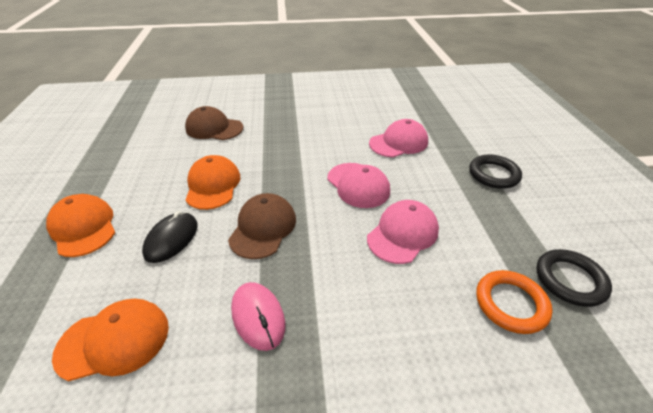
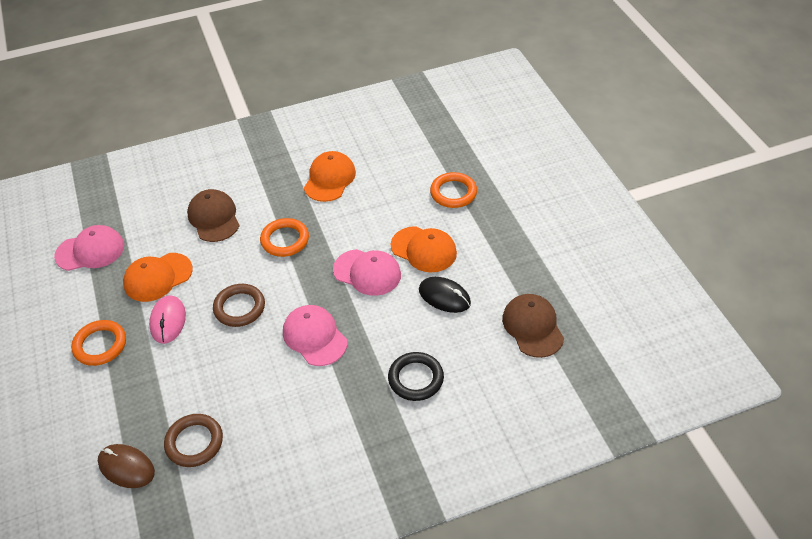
black ring: [469,154,522,189] [536,249,612,307] = 2 -> [388,352,444,401] = 1
brown mouse: none = 0 -> [98,444,155,488] = 1
brown ring: none = 0 -> [164,414,223,467] [213,284,265,327] = 2
orange ring: [476,270,553,334] = 1 -> [71,320,126,366] [260,218,309,257] [430,172,477,208] = 3

